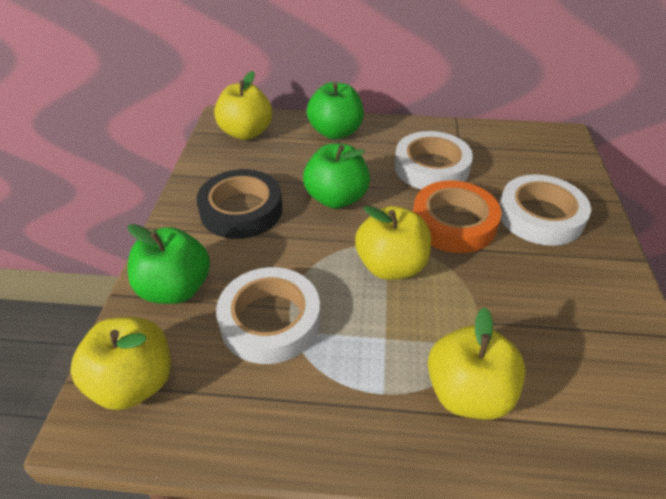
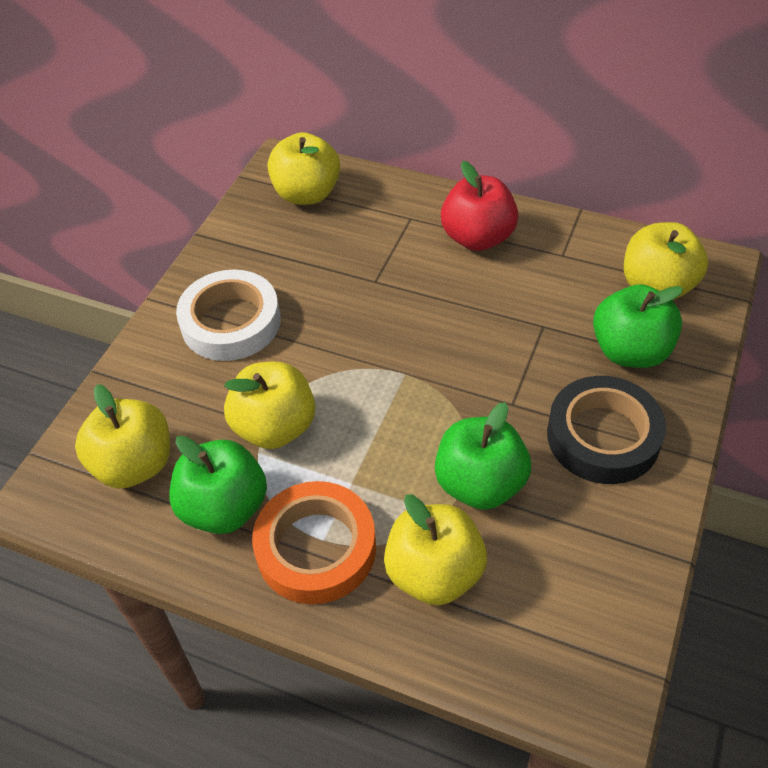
red apple: none = 0 -> [441,161,518,251] = 1
white tape: [216,267,320,364] [394,131,473,189] [499,175,591,246] = 3 -> [176,270,281,361] = 1
yellow apple: [70,317,171,410] [214,71,272,140] [355,206,431,280] [428,307,526,420] = 4 -> [75,384,170,488] [224,362,315,449] [268,132,340,205] [384,494,487,605] [624,222,708,300] = 5

